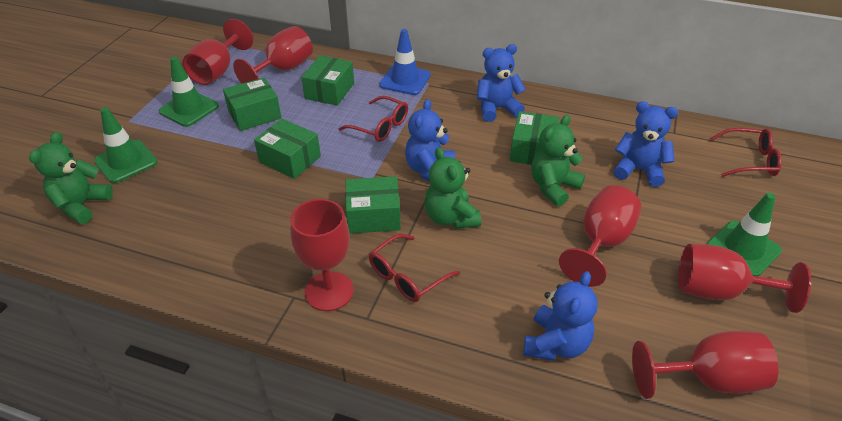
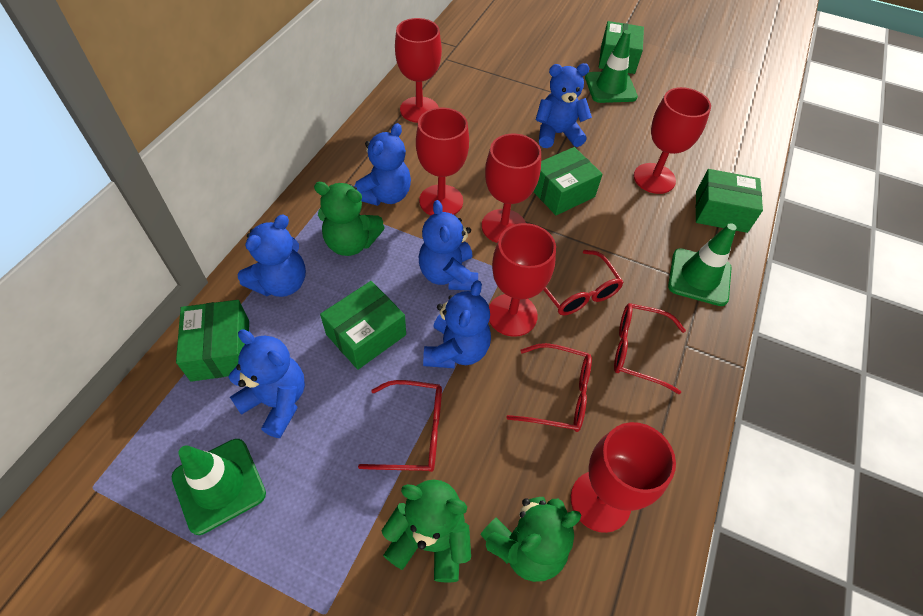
blue teddy bear: [405,99,455,182] [477,44,526,122] [523,271,598,361] [614,101,678,187] = 4 -> [229,329,305,438] [237,215,306,297] [354,123,411,206] [419,200,478,291] [423,280,491,368] [536,63,592,148] = 6
blue traffic cone: [379,29,431,95] = 1 -> none = 0
red glasses: [338,96,408,142] [369,234,460,302] [710,128,782,177] = 3 -> [358,380,442,472] [506,343,592,432] [544,250,623,315] [614,303,686,394] = 4

